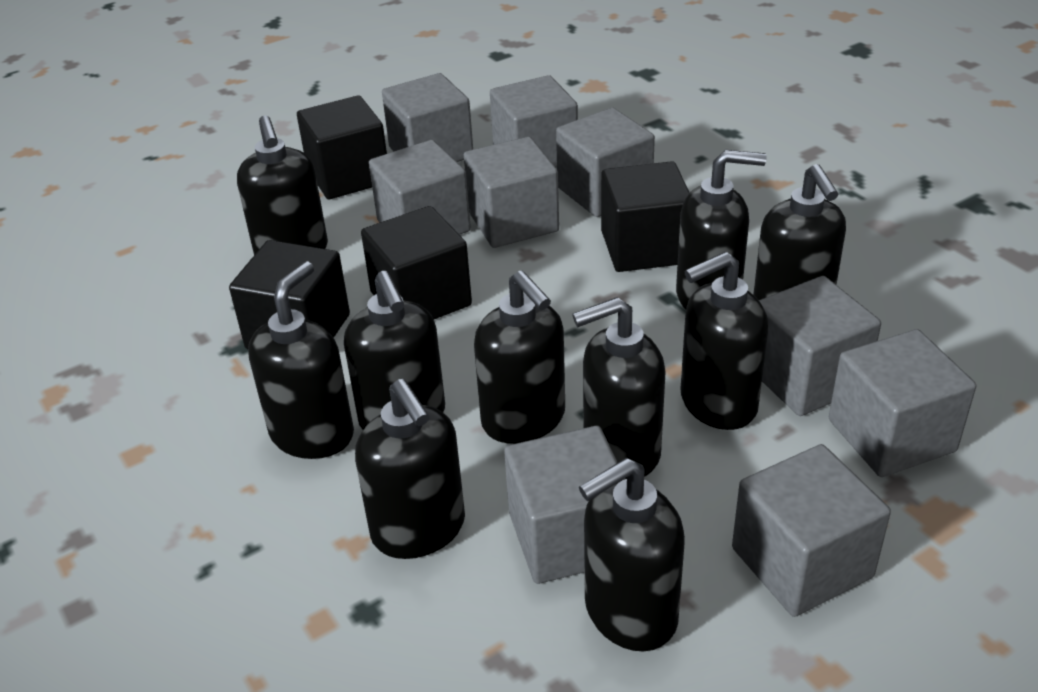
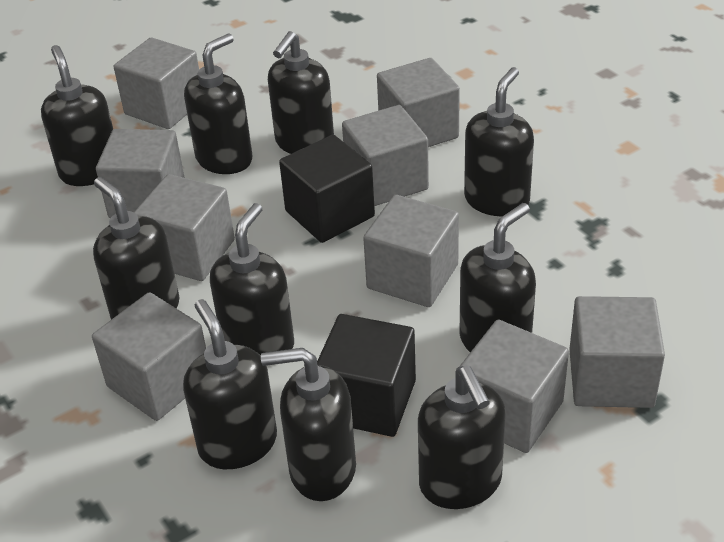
black cube: [229,240,350,349] [297,95,387,199] [361,206,472,319] [601,161,690,272] = 4 -> [279,135,375,243] [317,314,416,437] = 2

